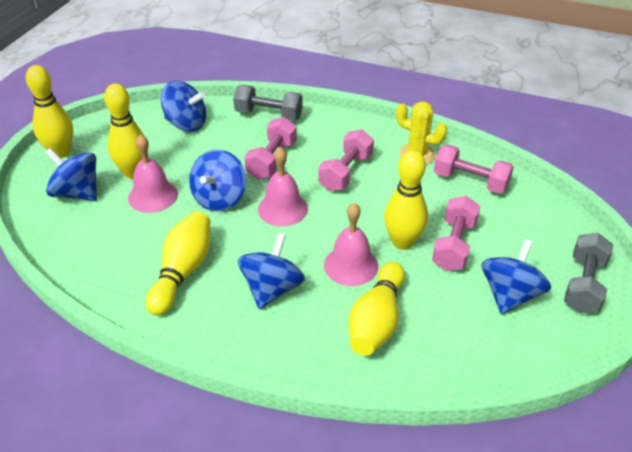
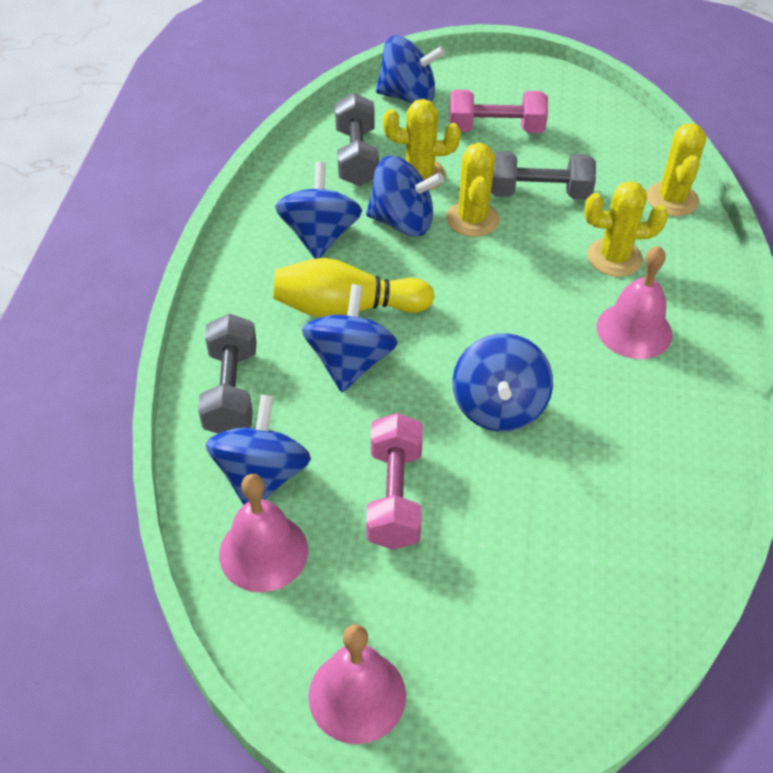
blue spinning top: [45,148,97,201] [161,81,206,132] [189,149,246,211] [238,233,305,309] [482,239,551,314] = 5 -> [206,395,311,505] [275,162,362,259] [302,284,398,392] [366,156,444,236] [376,36,446,103] [452,333,553,432] = 6
grey dumbbell: [233,85,303,121] [564,233,613,314] = 2 -> [198,314,257,434] [335,93,379,186] [491,151,596,200] = 3
pink dumbbell: [245,117,297,180] [318,129,374,191] [432,196,481,271] [434,145,514,194] = 4 -> [366,413,423,550] [449,90,548,133] = 2
yellow bowling pin: [26,65,73,158] [104,84,144,179] [146,212,210,316] [349,262,405,356] [384,150,428,250] = 5 -> [273,258,434,318] = 1
yellow cactus: [396,102,447,164] = 1 -> [383,99,461,190] [446,143,500,237] [584,181,668,277] [647,123,706,216] = 4

